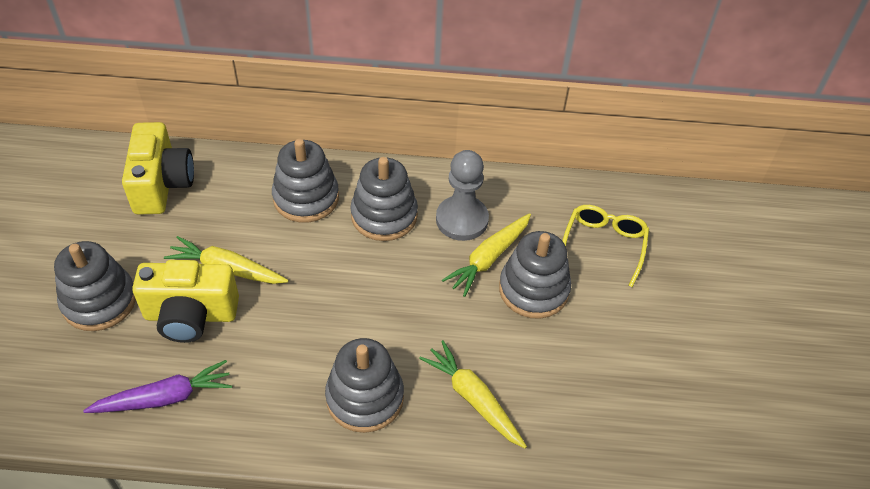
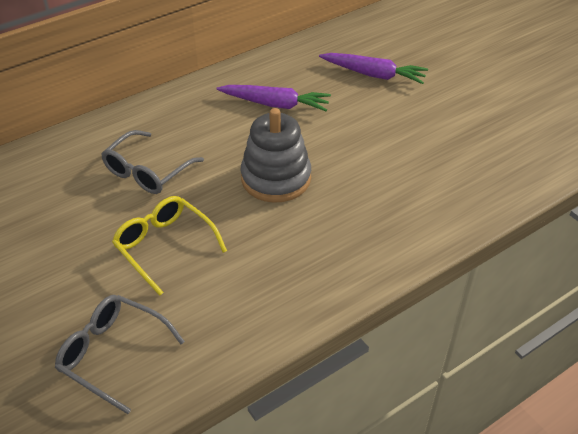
grey glasses: none = 0 -> [55,295,185,414] [101,130,204,194] = 2
grey pawn: [436,150,489,241] = 1 -> none = 0
grey stacking toy: [54,241,136,331] [272,139,339,223] [325,338,404,433] [350,157,418,241] [499,231,571,319] = 5 -> [241,108,311,203] = 1
purple carrot: [83,360,232,413] = 1 -> [217,85,331,111] [319,53,428,84] = 2
yellow camera: [122,122,194,215] [132,260,239,343] = 2 -> none = 0
yellow carrot: [164,236,289,284] [419,340,527,448] [442,213,531,297] = 3 -> none = 0

